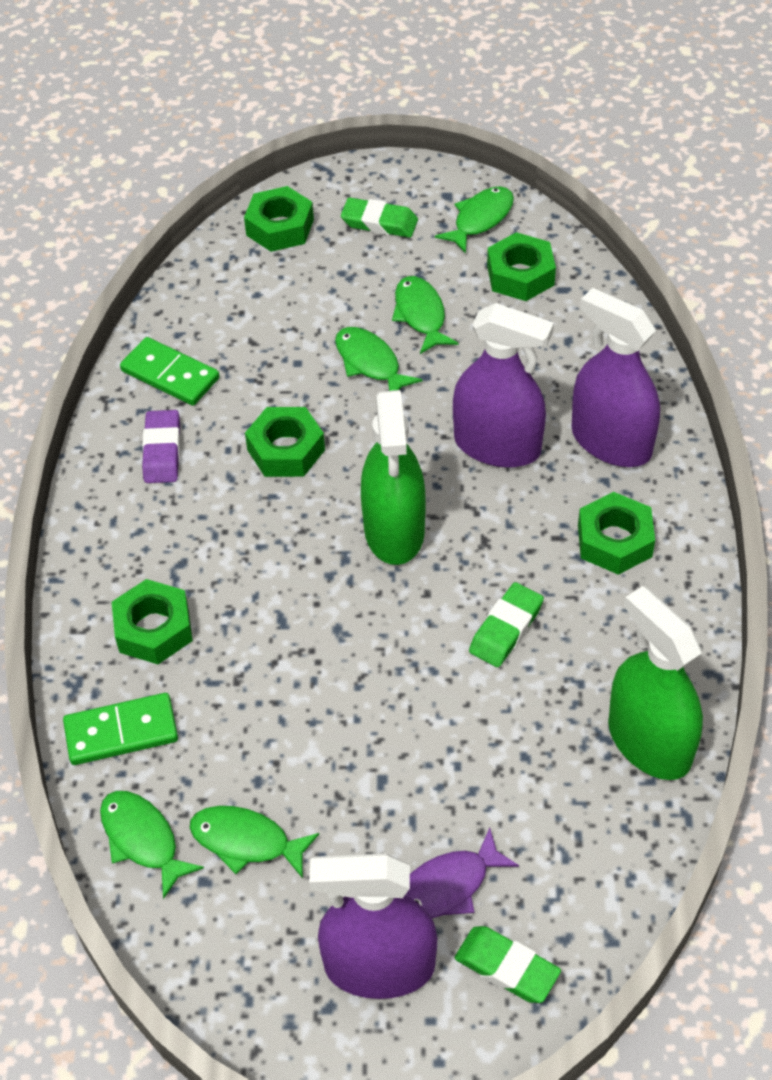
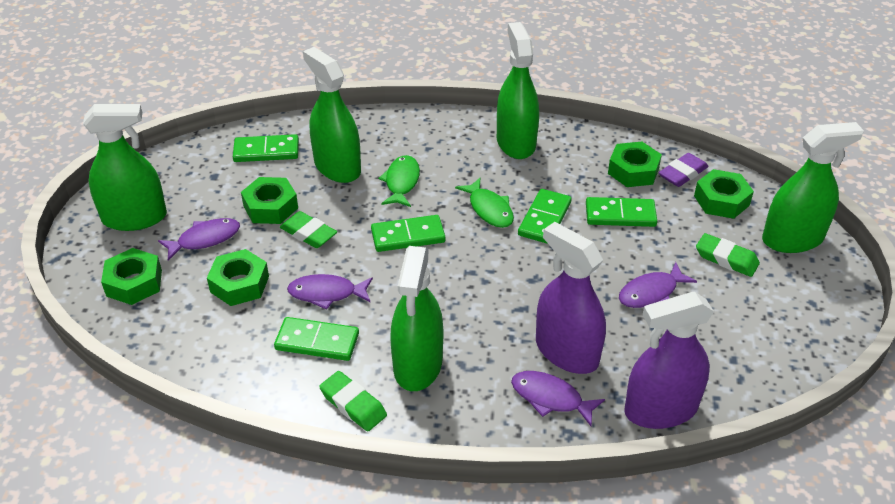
green domino: [63,693,178,765] [120,337,220,406] = 2 -> [233,134,299,162] [274,317,359,361] [371,215,446,252] [518,189,572,244] [586,197,657,227] = 5
green fish: [100,791,204,899] [190,806,319,878] [335,327,422,391] [392,276,458,354] [435,186,514,254] = 5 -> [378,155,420,207] [455,178,514,228] = 2
green spray bottle: [361,390,425,565] [608,586,703,780] = 2 -> [83,104,167,231] [303,47,361,183] [390,246,443,391] [497,22,539,159] [762,122,864,253] = 5
purple fish: [405,828,519,918] = 1 -> [158,218,240,261] [287,274,373,310] [511,371,605,426] [619,262,697,308] = 4
purple spray bottle: [309,854,437,999] [453,303,554,468] [571,288,660,467] = 3 -> [536,222,606,374] [624,292,714,429] = 2

